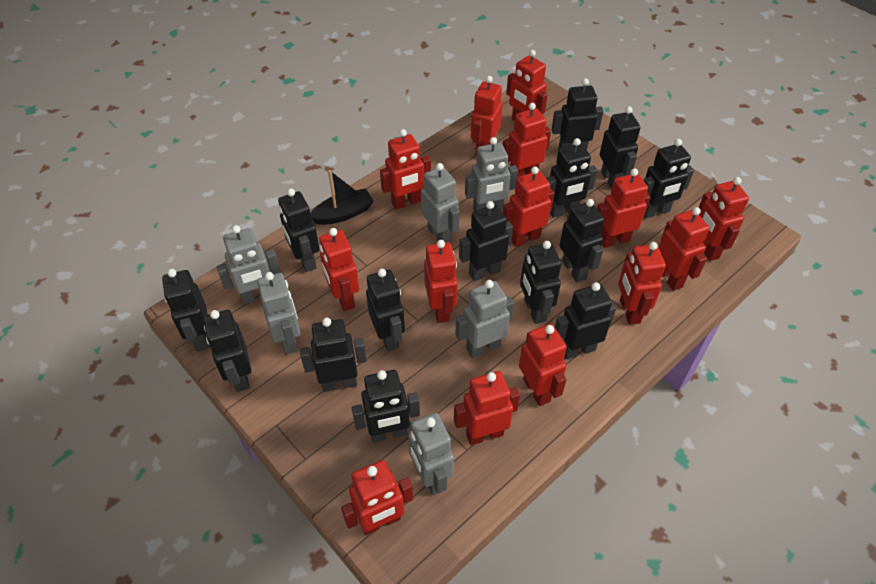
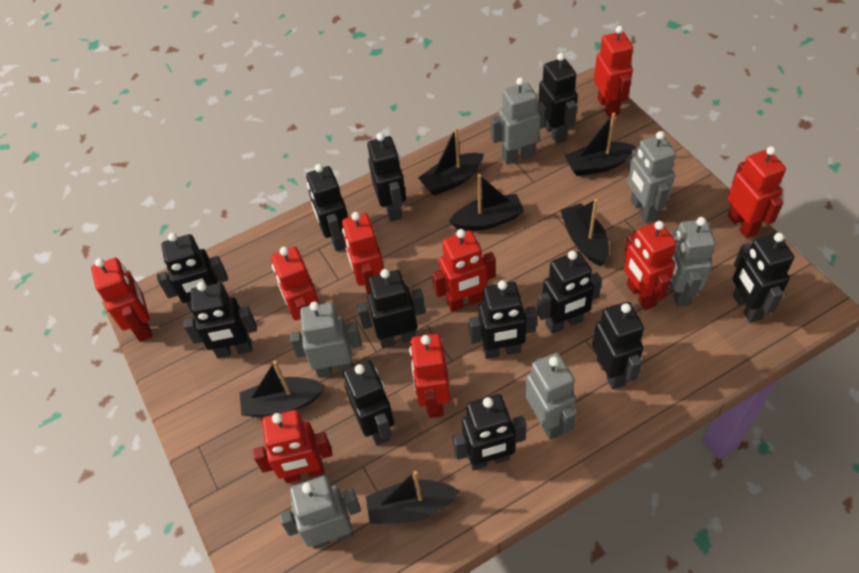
black boat: [310,170,374,225] = 1 -> [240,361,325,417] [366,471,460,524] [418,127,484,196] [449,174,524,231] [560,199,609,266] [565,113,636,176] = 6
black robot: [162,269,210,352] [203,310,251,392] [278,189,320,272] [300,318,367,392] [352,370,420,443] [366,269,405,351] [459,201,513,281] [520,241,561,324] [546,138,598,218] [551,78,604,150] [555,282,616,359] [559,199,604,282] [600,106,640,189] [643,139,694,218] = 14 -> [157,233,228,312] [183,282,257,359] [306,164,348,252] [343,360,394,446] [357,269,425,348] [367,133,406,222] [453,394,526,470] [469,280,537,359] [537,251,602,334] [538,53,578,144] [592,302,644,390] [732,233,794,323] = 12
red robot: [319,228,359,311] [341,460,413,535] [380,129,431,210] [424,240,458,323] [454,371,520,445] [471,76,503,157] [503,103,551,178] [503,166,555,247] [506,50,547,121] [519,324,567,406] [597,168,651,248] [618,242,666,325] [659,207,710,291] [698,177,749,261] = 14 -> [91,258,152,342] [253,410,332,483] [271,246,320,320] [342,212,384,295] [409,333,450,418] [432,229,495,312] [594,26,633,117] [624,221,677,310] [727,146,786,239] = 9

